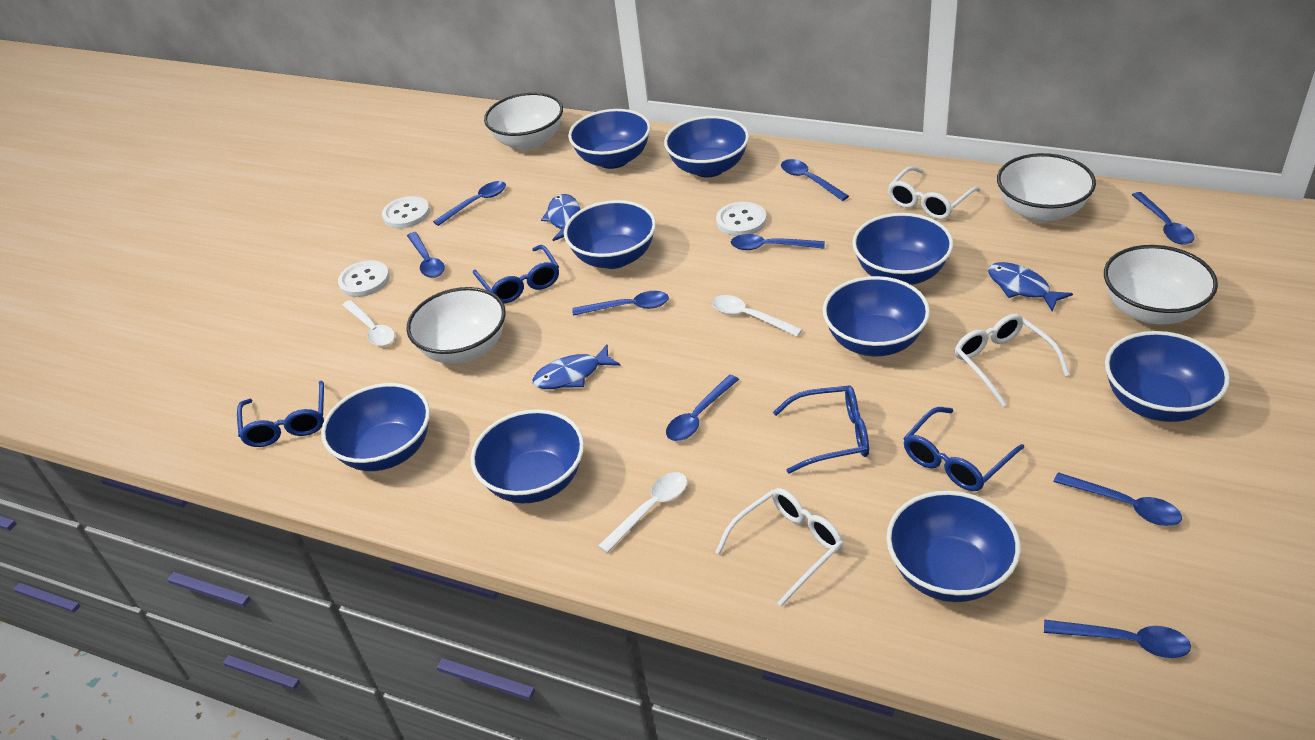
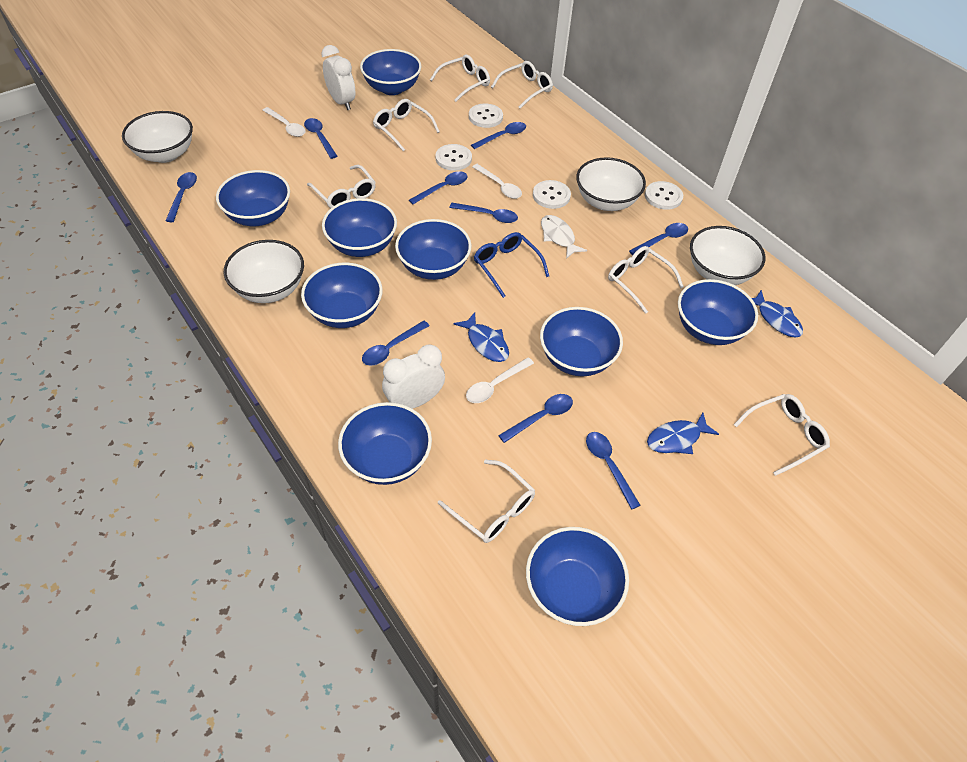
blue glasses: [237,380,324,447] [473,245,559,303] [773,385,869,474] [903,407,1024,491] = 4 -> [474,232,549,298] = 1
white button: [338,260,390,297] [382,196,430,229] [716,202,767,236] = 3 -> [436,144,472,171] [469,103,503,128] [533,180,571,209] [645,181,683,210] = 4
white clock: none = 0 -> [321,45,356,110] [382,344,445,409] = 2
white fish: none = 0 -> [541,215,587,259] = 1
white glasses: [715,488,843,607] [887,166,981,220] [955,314,1070,406] = 3 -> [307,165,376,208] [373,99,440,152] [430,55,490,102] [438,460,535,543] [491,61,553,109] [608,246,684,314] [734,394,830,476] = 7

